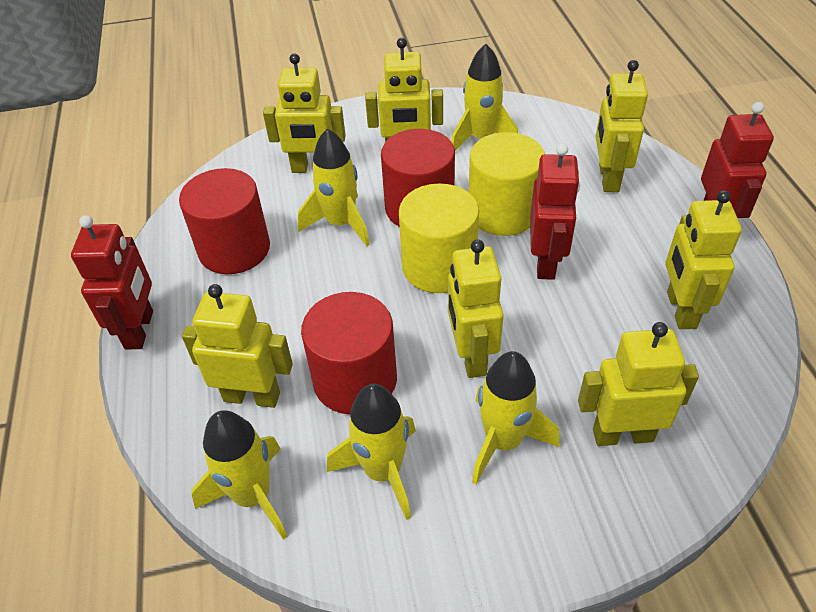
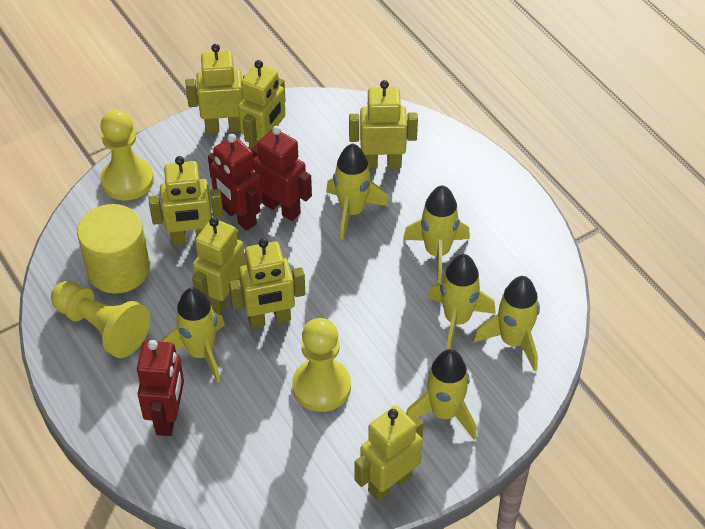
red cylinder: [179,168,270,274] [301,292,397,415] [381,129,455,227] = 3 -> none = 0
yellow cylinder: [399,183,479,293] [469,132,545,236] = 2 -> [77,204,150,294] = 1
yellow pawn: none = 0 -> [51,281,150,358] [100,110,154,201] [292,318,351,412] = 3
yellow rocket: [191,410,287,539] [298,128,370,246] [327,384,416,520] [451,44,518,151] [472,351,560,484] = 5 -> [161,288,225,383] [326,143,389,240] [403,185,470,283] [406,349,477,440] [428,254,496,350] [473,276,540,371] = 6

